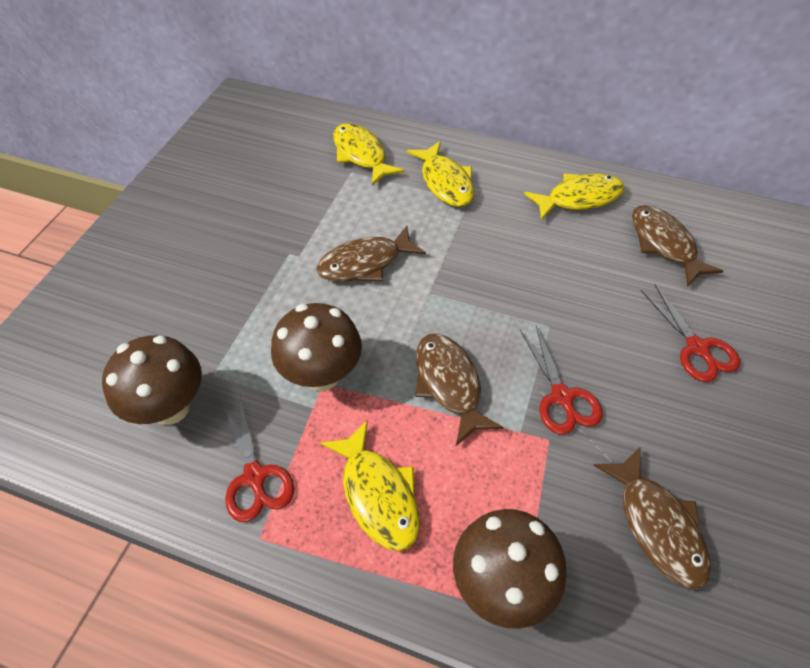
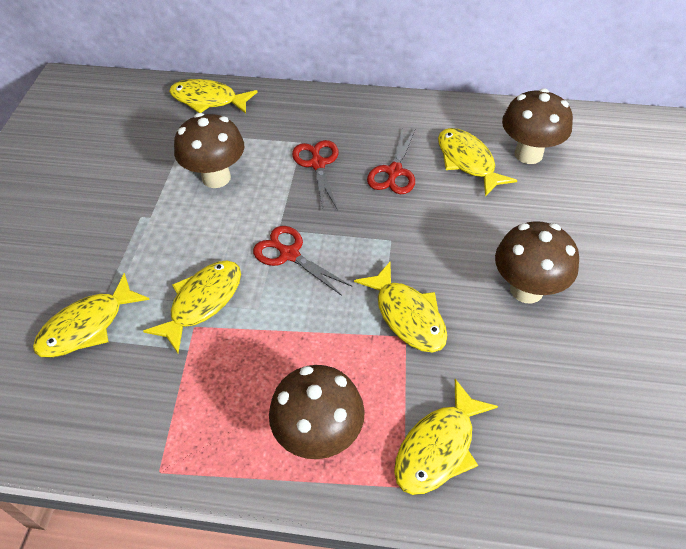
brown fish: [316,226,426,282] [415,334,504,446] [593,446,711,589] [632,205,723,287] = 4 -> none = 0
brown mushroom: [102,335,202,425] [271,303,362,391] [453,509,567,629] = 3 -> [174,113,244,188] [269,365,365,459] [495,221,579,304] [502,88,573,164] = 4
yellow fish: [320,420,420,551] [333,123,405,186] [407,141,474,207] [524,174,625,220] = 4 -> [33,273,150,358] [143,260,241,353] [169,79,258,114] [354,262,448,353] [394,379,498,495] [438,128,517,196] = 6

